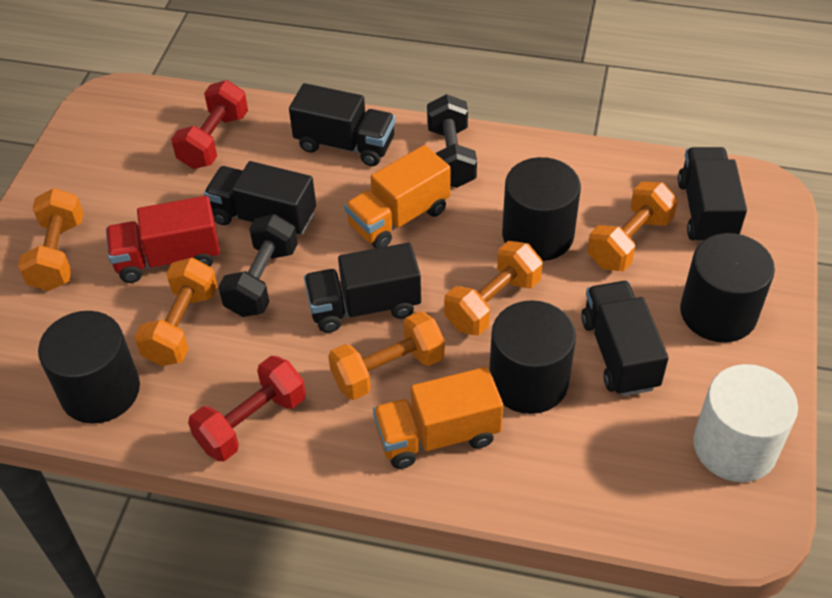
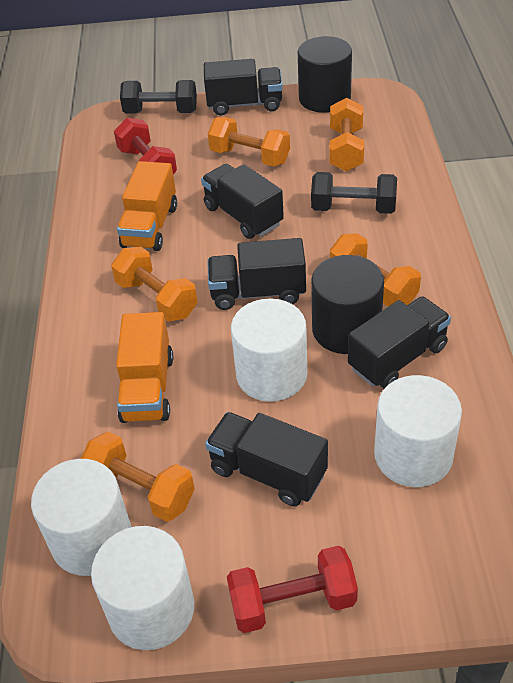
black cylinder: [38,311,140,424] [489,300,576,414] [502,157,581,261] [680,233,775,343] = 4 -> [298,36,352,113] [311,255,384,354] = 2
red truck: [106,196,220,283] = 1 -> none = 0
white cylinder: [693,364,798,482] = 1 -> [31,459,132,576] [91,526,194,650] [231,298,307,402] [374,375,462,487] = 4

